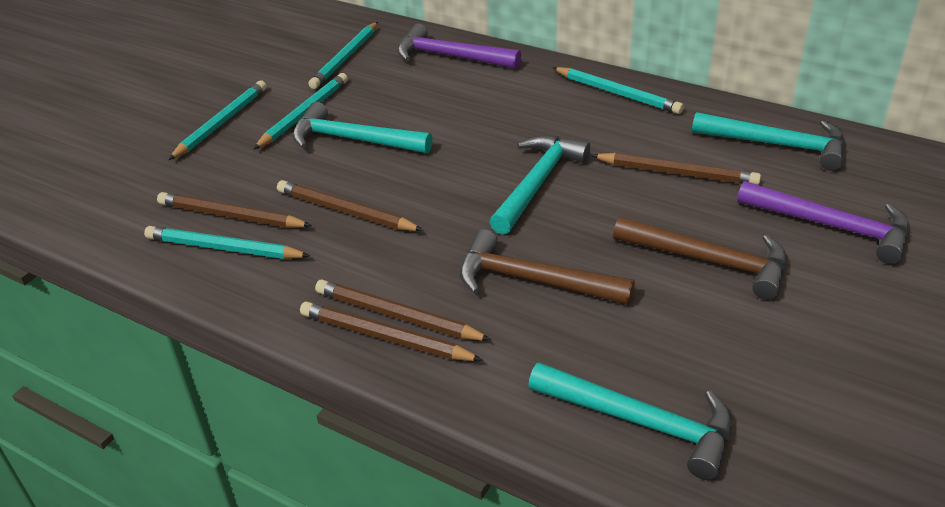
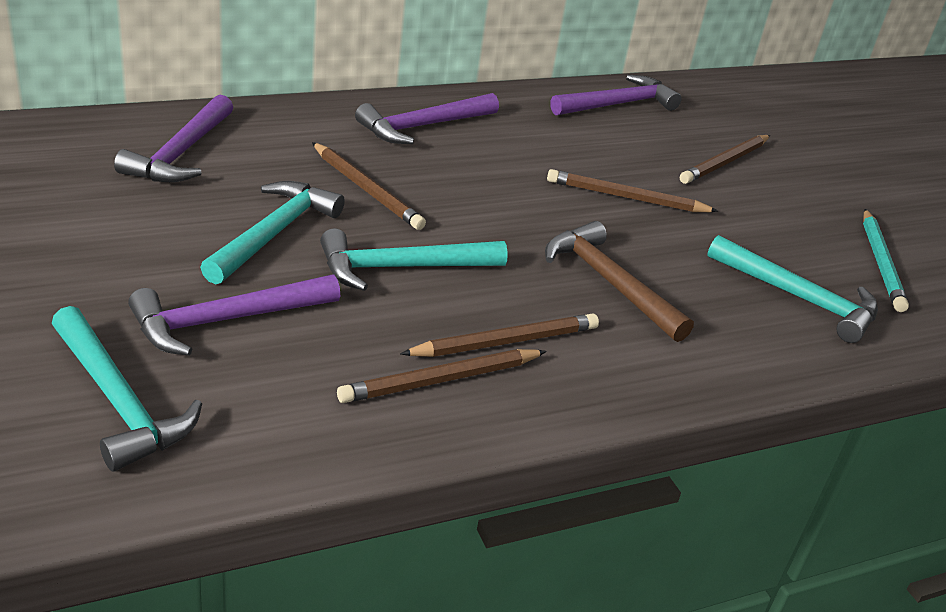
brown hammer: [460,229,635,305] [613,217,787,300] = 2 -> [545,221,694,342] = 1
purple hammer: [397,23,521,69] [737,181,910,264] = 2 -> [114,95,233,182] [128,275,340,356] [355,93,499,144] [551,75,682,116] = 4
turquoise pencil: [144,226,310,259] [168,81,267,160] [253,73,348,150] [309,22,378,89] [552,67,684,114] = 5 -> [863,209,909,312] = 1

